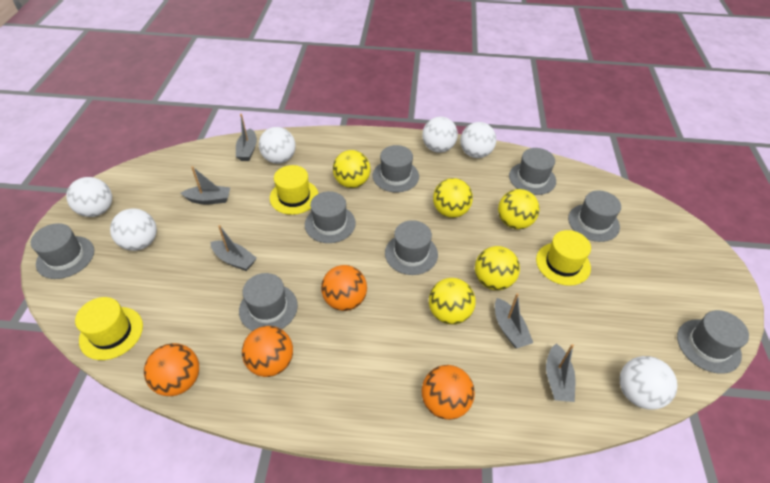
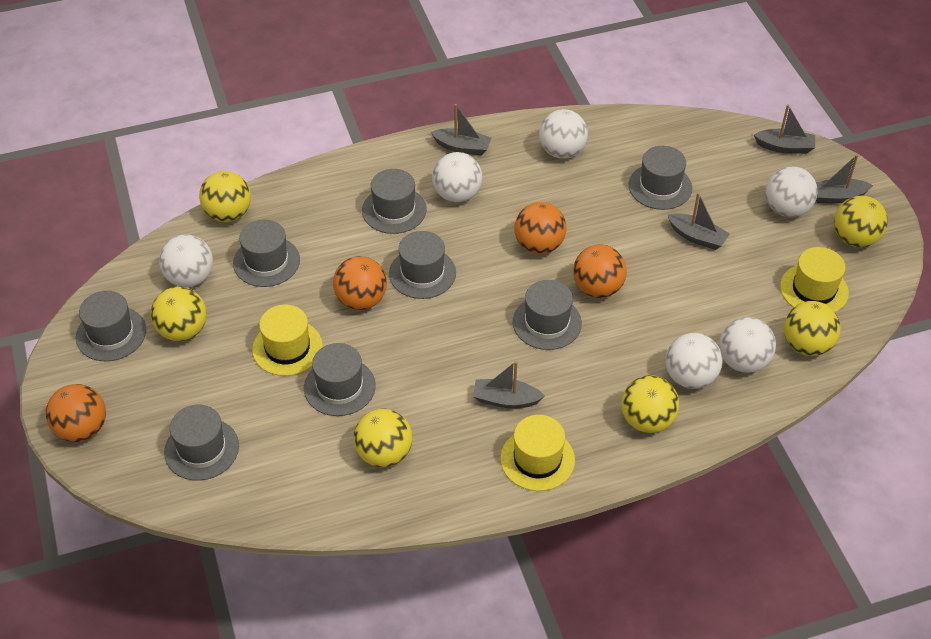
yellow ball: [333,150,370,188] [429,278,476,325] [433,178,473,218] [475,246,520,290] [498,189,540,229] = 5 -> [151,286,207,341] [199,171,251,222] [354,409,412,468] [621,375,679,433] [784,301,841,356] [834,195,888,247] = 6

